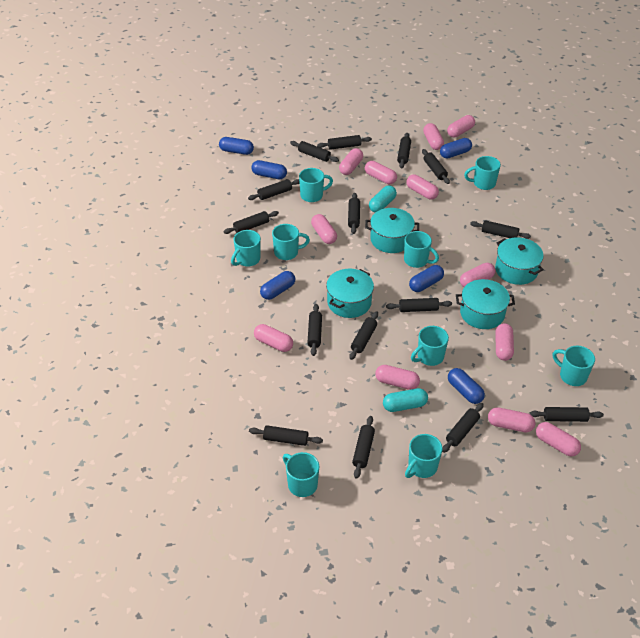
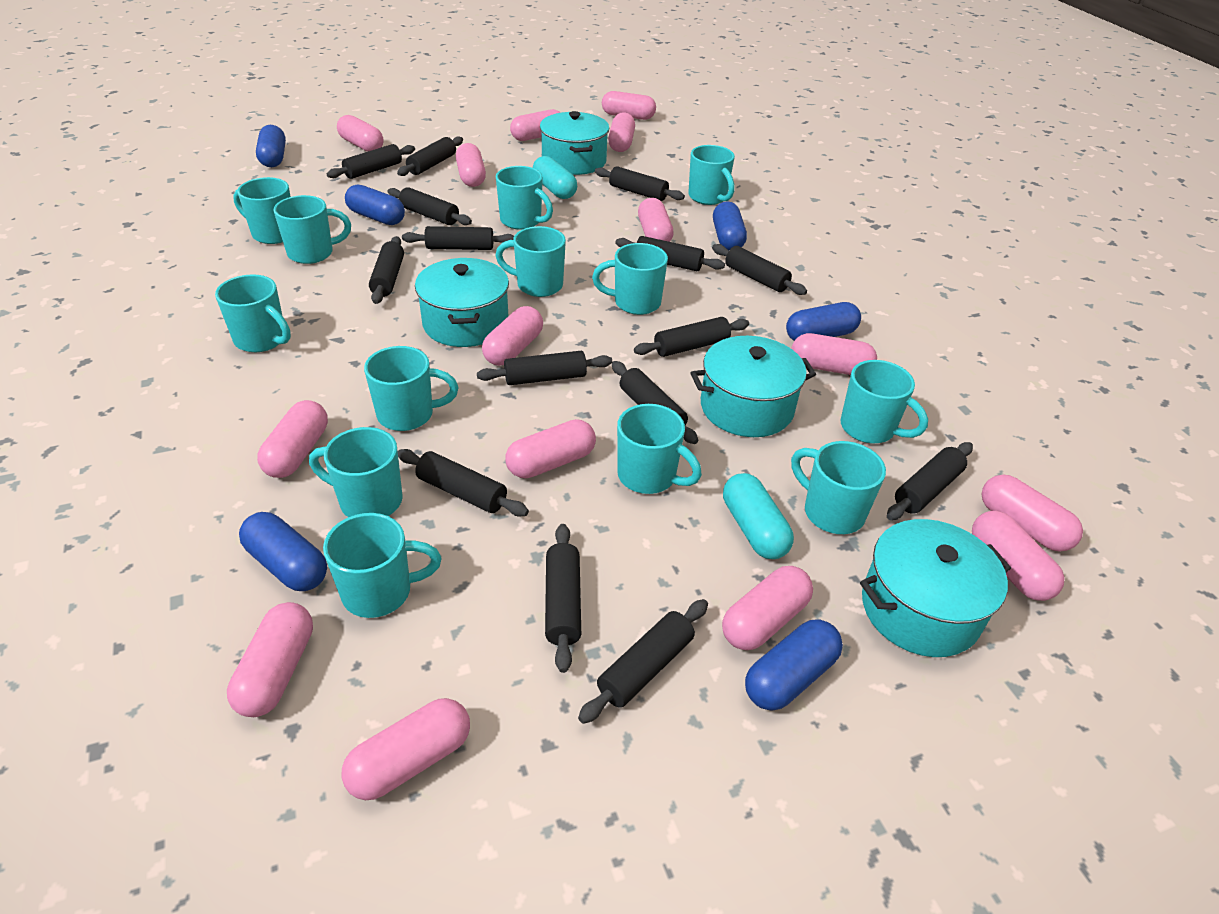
pink capsule: [254,324,293,352] [311,214,337,244] [339,148,363,175] [365,161,397,184] [375,365,420,390] [406,174,439,200] [423,123,444,150] [447,115,475,137] [460,263,496,287] [488,407,535,432] [495,323,514,361] [536,422,581,456] = 12 -> [227,602,313,717] [257,400,328,478] [337,115,383,152] [342,698,470,800] [456,143,486,187] [482,306,543,366] [505,419,596,478] [510,109,560,141] [602,91,656,120] [608,112,635,152] [638,198,674,242] [722,566,813,650] [791,333,877,375] [972,511,1064,601] [982,475,1083,551] = 15
turquoise mug: [231,230,261,267] [272,224,310,260] [283,452,319,497] [299,168,333,202] [404,231,439,268] [405,434,443,478] [411,326,449,366] [464,156,501,190] [553,345,595,386] = 9 -> [215,274,291,352] [233,177,291,244] [274,195,351,264] [309,427,403,517] [323,513,441,618] [364,346,458,431] [495,226,566,297] [496,166,553,230] [592,243,668,315] [617,404,702,494] [688,145,735,205] [791,441,886,534] [840,360,928,443] = 13

